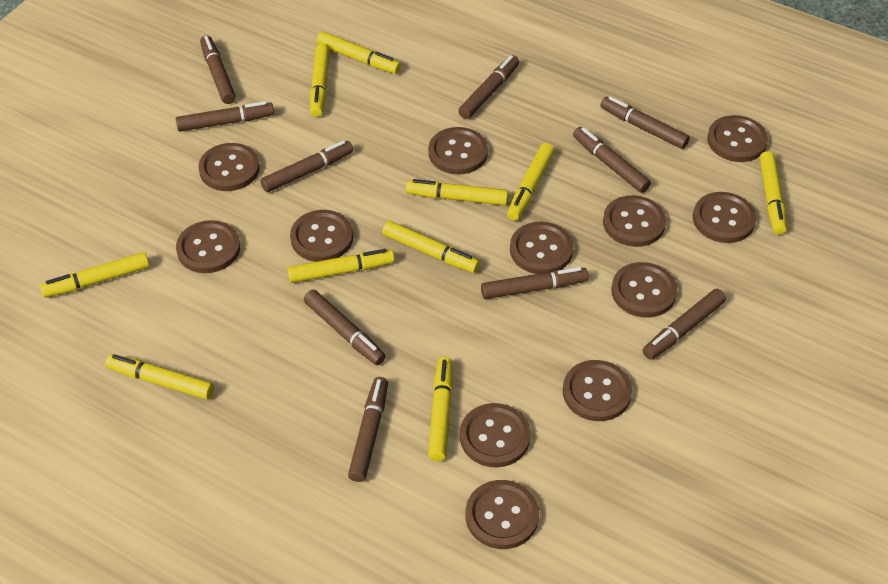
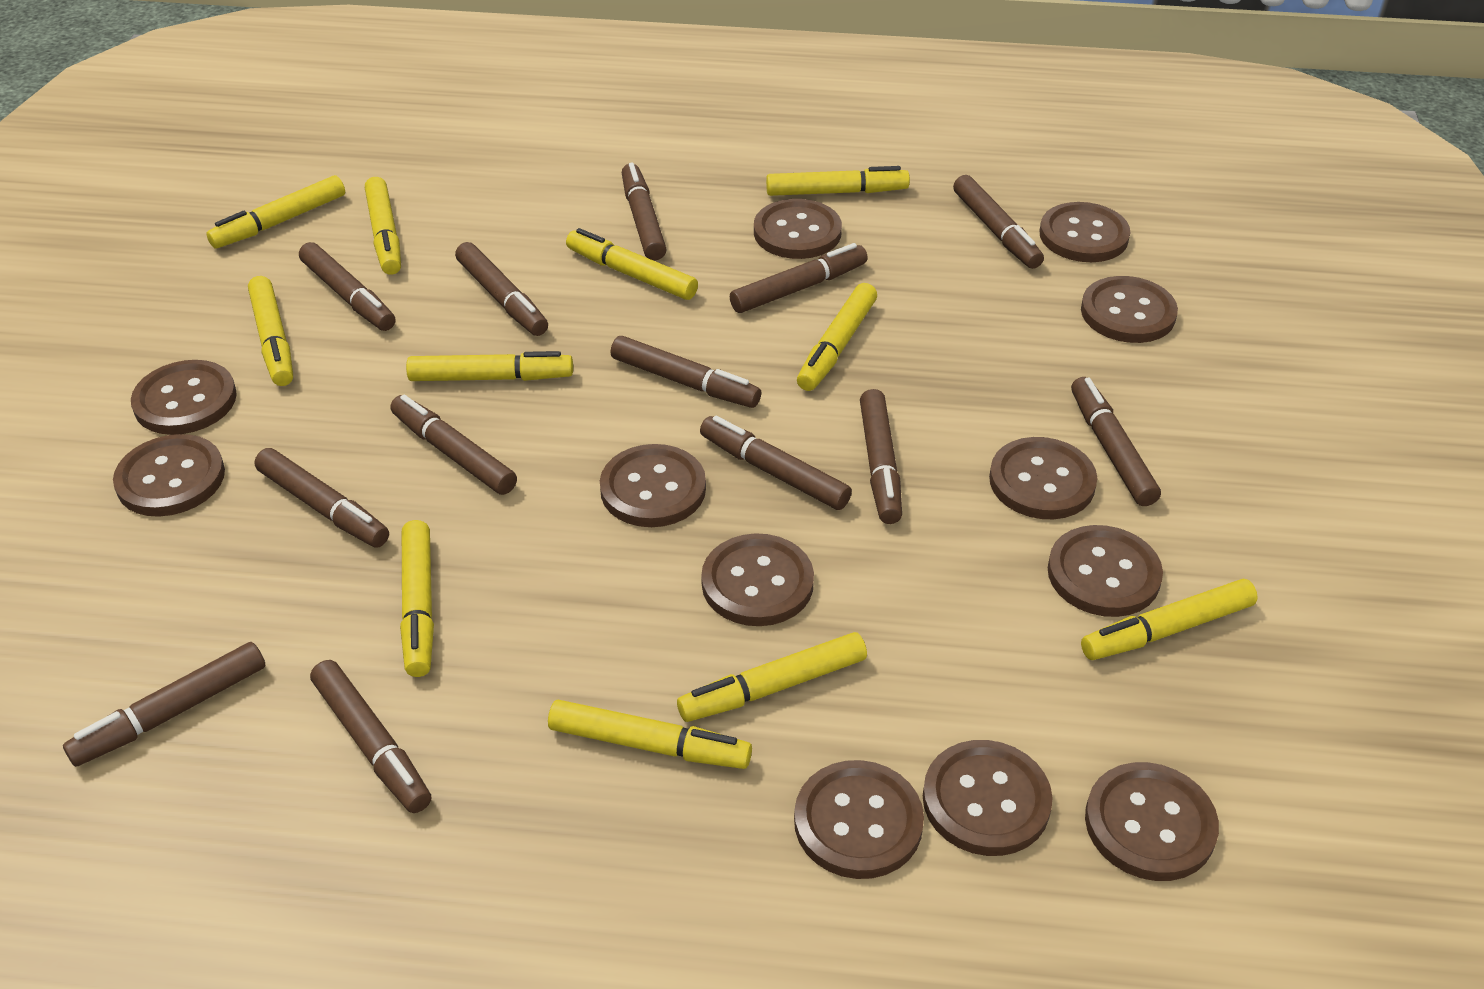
brown marker: [176,101,274,131] [200,35,236,104] [260,141,353,192] [304,290,386,365] [348,377,388,482] [458,55,519,119] [481,267,588,299] [573,127,651,193] [600,96,690,149] [643,289,726,360] = 10 -> [63,642,265,767] [254,448,389,548] [299,242,395,331] [310,660,431,813] [390,395,517,495] [455,242,548,336] [611,336,761,408] [622,163,667,260] [700,416,852,510] [730,243,868,313] [860,389,902,524] [953,175,1044,269] [1071,377,1161,506] = 13
yellow marker: [40,252,149,298] [105,354,214,399] [287,249,395,283] [310,44,330,117] [316,32,401,74] [382,221,480,273] [406,179,508,205] [428,357,453,461] [507,143,554,220] [759,151,787,235] = 10 -> [206,175,345,248] [248,276,293,386] [365,177,401,275] [400,520,434,677] [406,351,573,381] [548,700,752,769] [566,228,698,300] [677,632,867,722] [766,166,910,196] [797,283,877,391] [1081,579,1258,660] = 11

